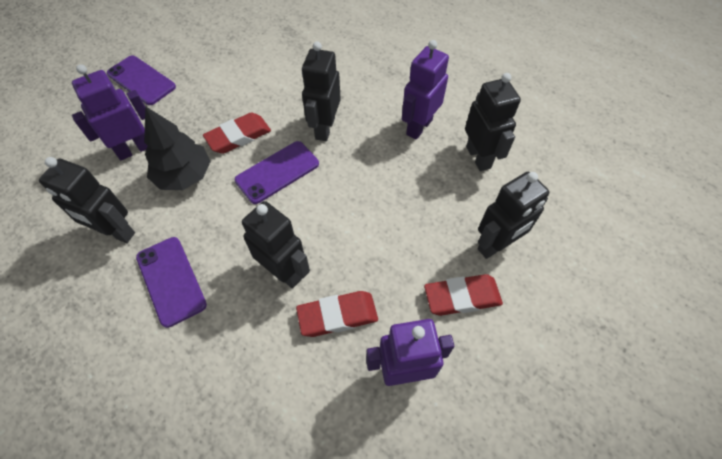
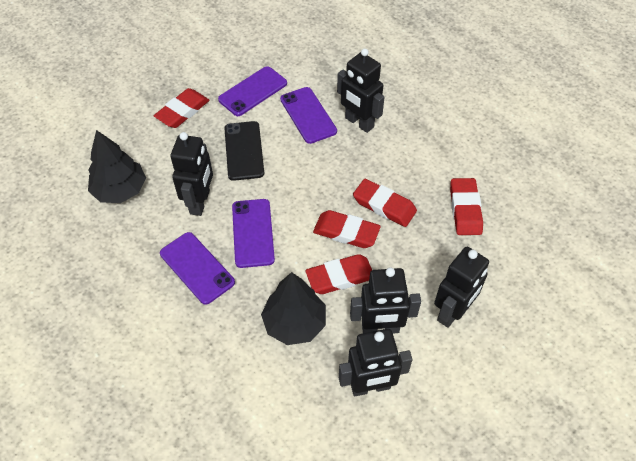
black phone: none = 0 -> [225,121,264,181] = 1
black tree: [144,106,211,190] = 1 -> [88,130,146,203] [261,272,326,345] = 2
purple phone: [107,55,176,105] [136,237,207,328] [235,141,319,204] = 3 -> [160,232,235,305] [218,66,287,116] [232,199,275,268] [280,87,337,144] = 4
purple robot: [72,64,148,160] [366,319,454,386] [402,40,449,140] = 3 -> none = 0
red eraser: [203,112,271,154] [296,291,378,337] [424,274,503,316] = 3 -> [154,88,210,128] [305,254,372,294] [313,210,381,248] [353,179,417,227] [450,178,483,235] = 5

